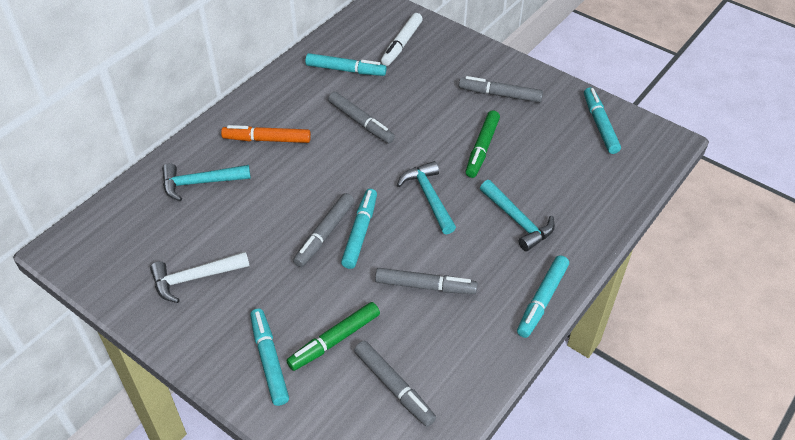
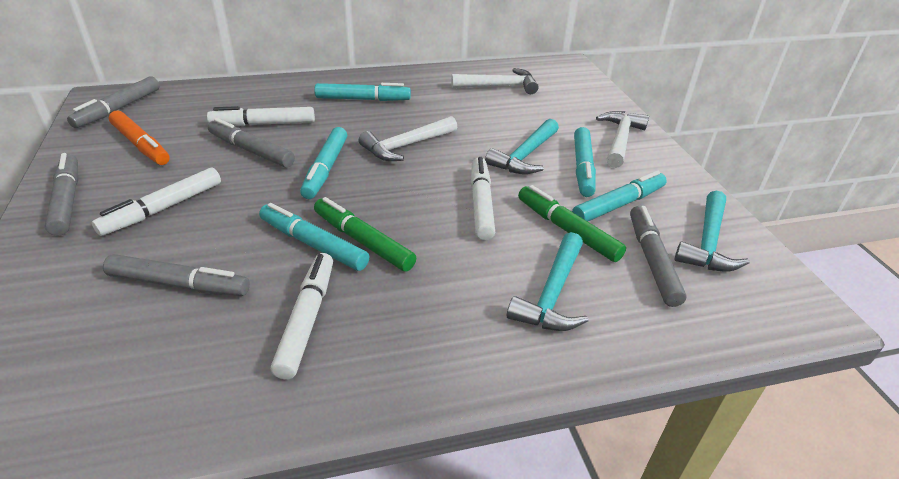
white hammer: [150,251,249,303] = 1 -> [359,116,457,161] [451,68,539,94] [596,111,649,168] = 3
white marker: [381,13,423,66] = 1 -> [92,167,221,236] [207,106,315,126] [271,253,333,380] [471,157,495,240] = 4

